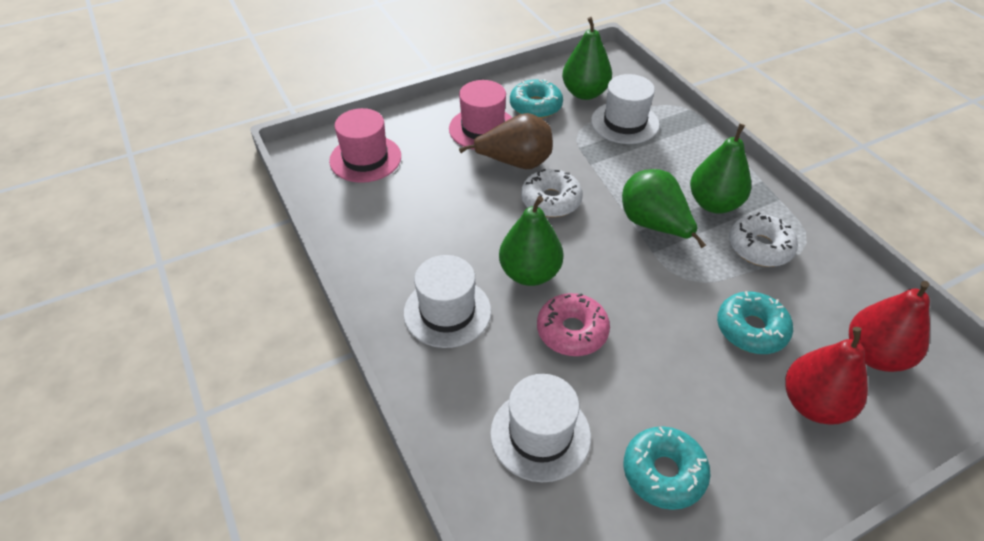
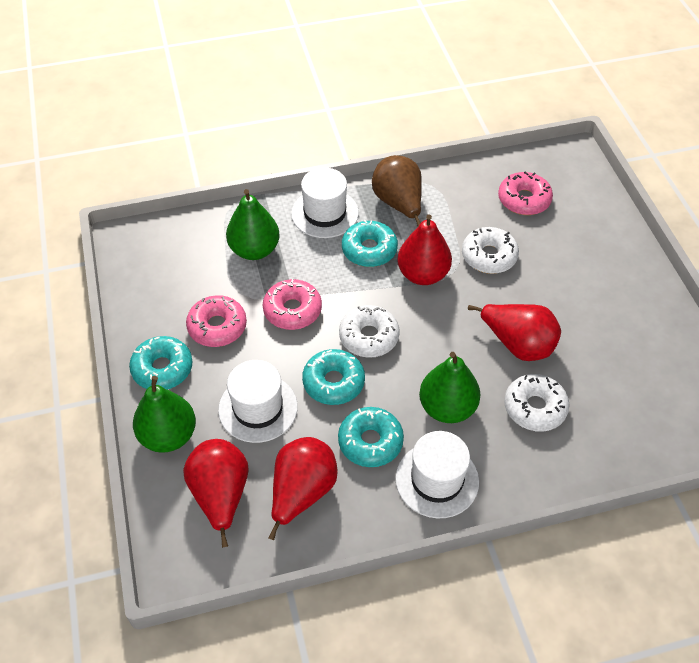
green pear: [499,196,563,286] [562,17,612,100] [622,169,706,249] [690,124,751,214] = 4 -> [133,376,196,453] [226,189,280,260] [419,352,480,423] = 3
pink donut: [537,293,610,356] = 1 -> [186,295,247,347] [263,279,322,330] [498,172,553,215] = 3
pink hat: [329,108,401,183] [449,80,512,150] = 2 -> none = 0
red pear: [785,327,868,425] [849,281,930,372] = 2 -> [183,439,248,548] [269,437,338,540] [397,214,452,285] [468,304,561,361] = 4
turquoise donut: [510,79,563,119] [624,426,711,510] [717,291,793,354] = 3 -> [129,336,193,389] [302,349,365,405] [338,407,404,467] [342,220,398,267] = 4
white donut: [521,169,583,217] [729,212,798,267] = 2 -> [339,305,400,358] [462,227,519,274] [504,374,570,432] = 3

